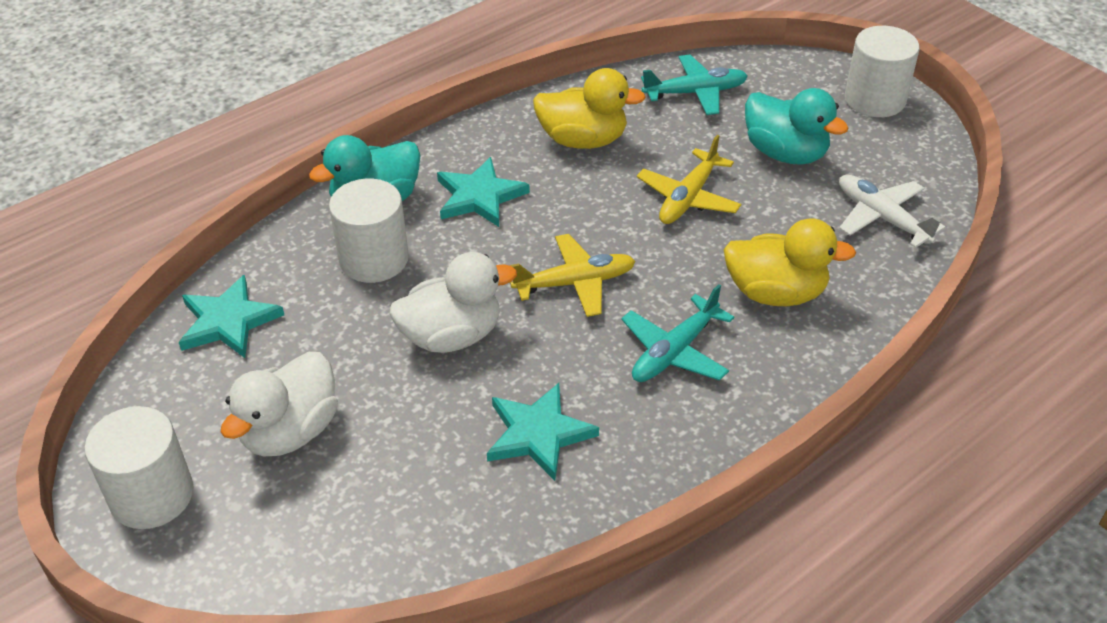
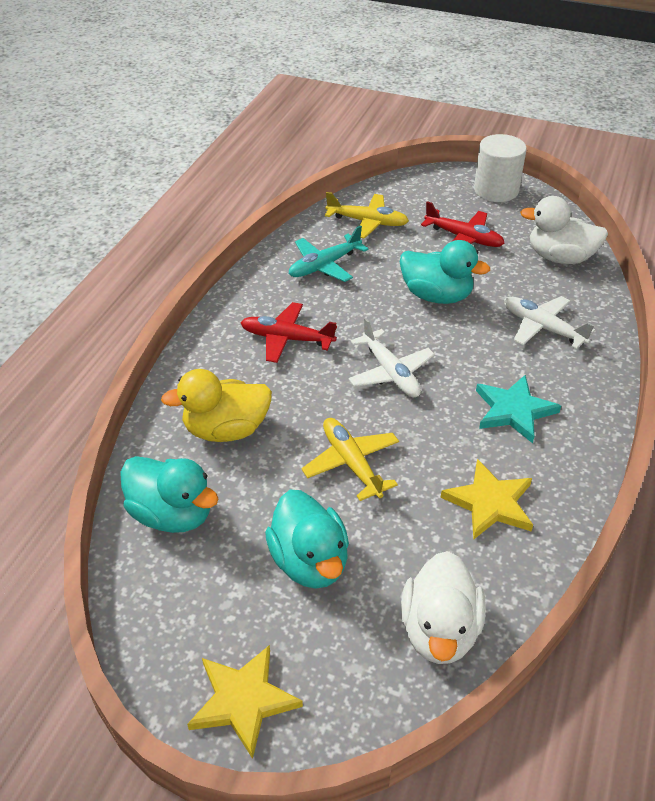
red plane: none = 0 -> [240,302,337,363] [421,201,504,247] = 2
turquoise duck: [309,135,421,201] [745,88,848,165] = 2 -> [120,456,219,533] [265,490,349,589] [400,240,490,304] = 3
turquoise plane: [621,284,734,382] [641,55,748,115] = 2 -> [289,225,368,282] = 1
turquoise star: [179,274,284,358] [437,157,530,227] [487,383,599,481] = 3 -> [476,375,561,443] = 1
white cylinder: [84,406,193,529] [329,179,409,283] [845,26,920,117] = 3 -> [474,134,527,202] = 1
white plane: [839,174,946,248] = 1 -> [348,318,435,397] [504,296,595,349] = 2
yellow duck: [533,68,646,149] [724,218,856,306] = 2 -> [161,369,272,442] = 1
yellow star: none = 0 -> [187,645,303,759] [440,459,533,540] = 2

